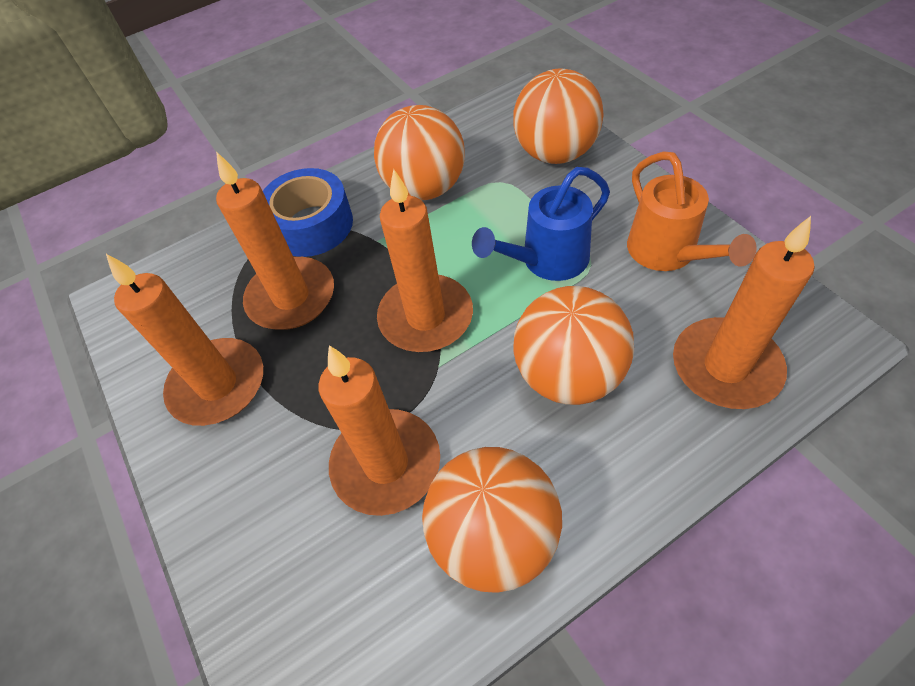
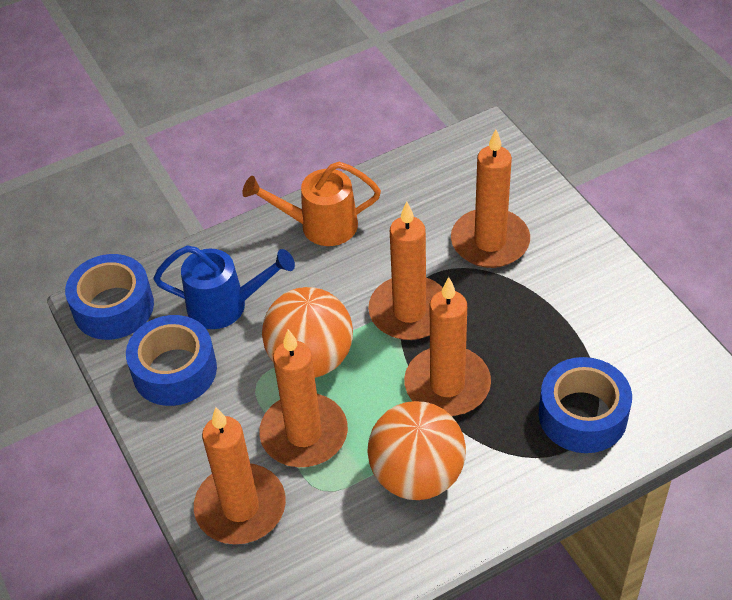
blue tape: [263,168,353,257] = 1 -> [65,254,154,340] [126,315,217,406] [539,357,632,453] = 3
orange ball: [374,105,465,200] [422,447,562,593] [513,69,604,164] [513,286,634,405] = 4 -> [262,287,353,377] [367,401,466,500] = 2

